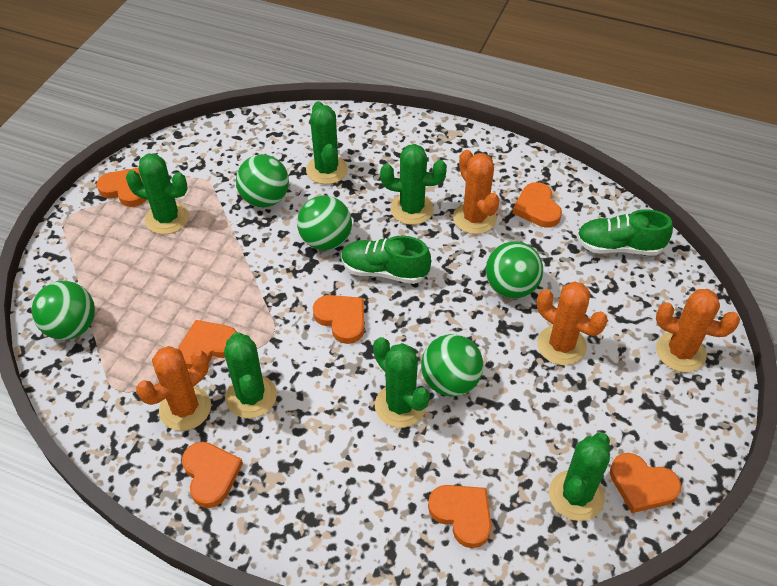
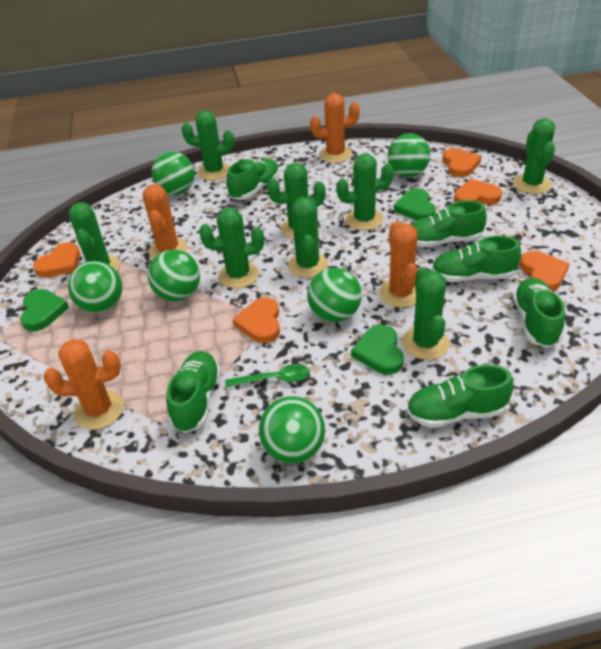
green ball: [32,281,95,340] [236,155,289,207] [297,195,352,250] [421,334,484,396] [486,241,543,298] = 5 -> [68,261,122,313] [148,250,200,301] [152,152,195,195] [259,396,325,464] [307,268,362,322] [387,133,430,177] = 6
green cactus: [126,153,189,234] [224,332,277,418] [306,101,348,184] [373,337,430,428] [380,144,447,225] [549,433,610,521] = 6 -> [68,202,120,271] [182,110,234,180] [199,208,264,288] [267,163,326,239] [288,197,328,278] [336,154,394,230] [402,267,450,360] [513,118,555,194] = 8
green heart: none = 0 -> [20,289,69,331] [351,325,403,375] [394,189,435,221] = 3
green shoe: [341,236,431,284] [576,209,673,256] = 2 -> [166,351,221,433] [226,158,280,200] [406,364,514,428] [411,201,487,247] [431,236,521,282] [512,278,565,348] = 6
green spoon: none = 0 -> [225,364,310,387] = 1
orange heart: [96,168,147,207] [178,320,237,369] [182,442,243,508] [313,295,364,344] [428,485,491,548] [513,182,562,228] [610,453,681,513] = 7 -> [33,242,80,277] [233,298,280,343] [442,148,481,177] [454,179,502,204] [519,251,570,291] = 5

